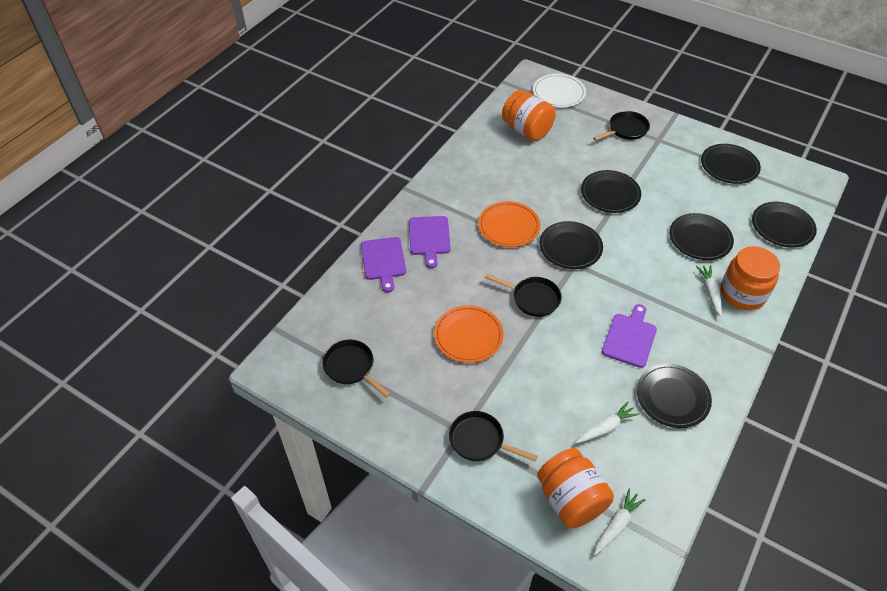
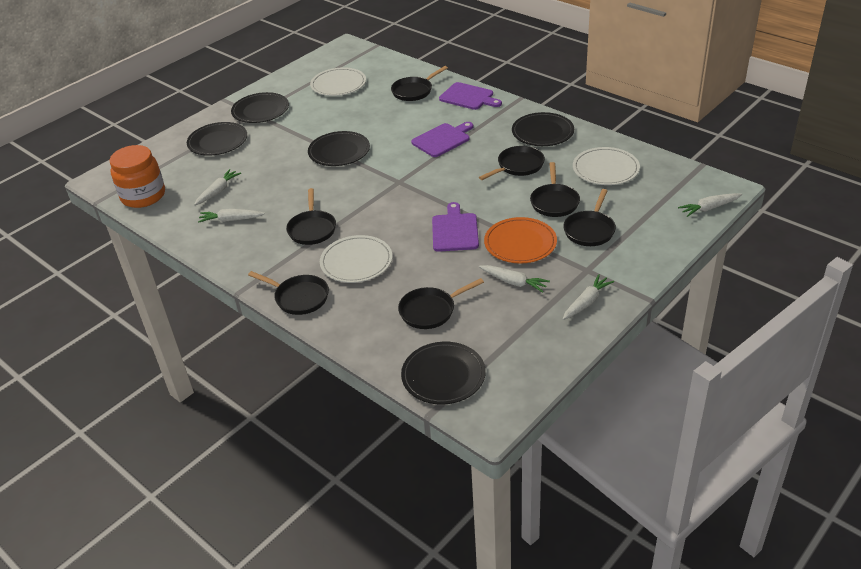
black pan: [322,340,391,398] [449,411,538,461] [485,274,562,317] [593,111,650,141] = 4 -> [248,271,329,315] [286,188,336,245] [391,66,448,101] [398,278,484,329] [479,146,545,180] [530,162,580,217] [563,189,616,246] = 7
black plate: [539,221,603,269] [581,170,641,213] [637,364,712,428] [669,213,734,260] [701,144,761,184] [752,202,817,248] = 6 -> [187,122,247,156] [231,92,289,123] [308,131,370,166] [401,342,486,405] [512,112,574,146] = 5
orange jar: [502,90,556,141] [537,448,614,528] [721,246,780,310] = 3 -> [110,145,165,208] = 1
orange plate: [434,305,503,363] [478,201,540,247] = 2 -> [484,217,557,263] = 1
white carrot: [576,401,639,443] [594,489,645,555] [696,265,722,317] = 3 -> [194,169,241,206] [198,209,265,223] [479,265,550,293] [563,274,614,320] [678,193,742,217] = 5
white plate: [533,74,586,107] = 1 -> [310,67,366,96] [320,235,392,283] [573,147,640,185] = 3

